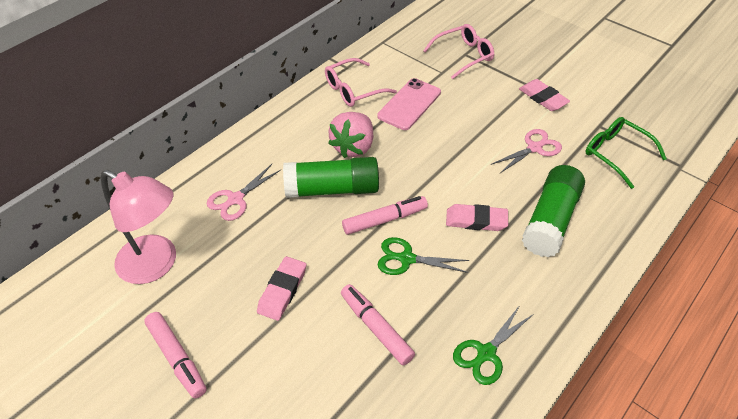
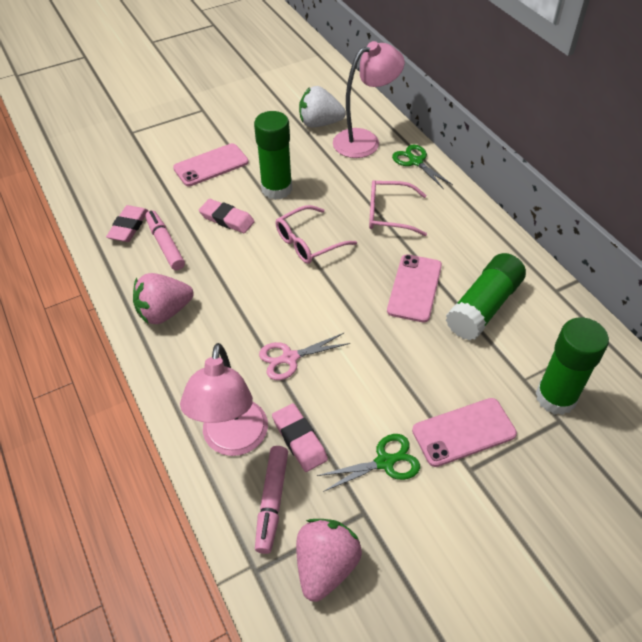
green glasses: [585,117,667,189] = 1 -> none = 0
green glue stick: [283,157,379,198] [522,165,585,257] = 2 -> [254,111,292,200] [446,253,526,340] [536,318,609,415] = 3
pink lamp: [101,170,176,284] = 1 -> [180,343,268,456] [333,41,405,158] = 2
pink marker: [144,312,207,398] [341,284,415,365] [342,196,428,235] = 3 -> [145,210,185,270] [255,446,288,554] = 2
pink phone: [377,78,441,130] = 1 -> [173,143,249,186] [387,254,442,322] [412,398,517,467] = 3
pink scissors: [207,164,282,221] [491,129,562,173] = 2 -> [259,333,350,380] = 1
pink strawberry: [328,112,373,158] = 1 -> [133,273,194,324] [296,519,362,602] = 2
white strawberry: none = 0 -> [299,86,346,127] = 1

